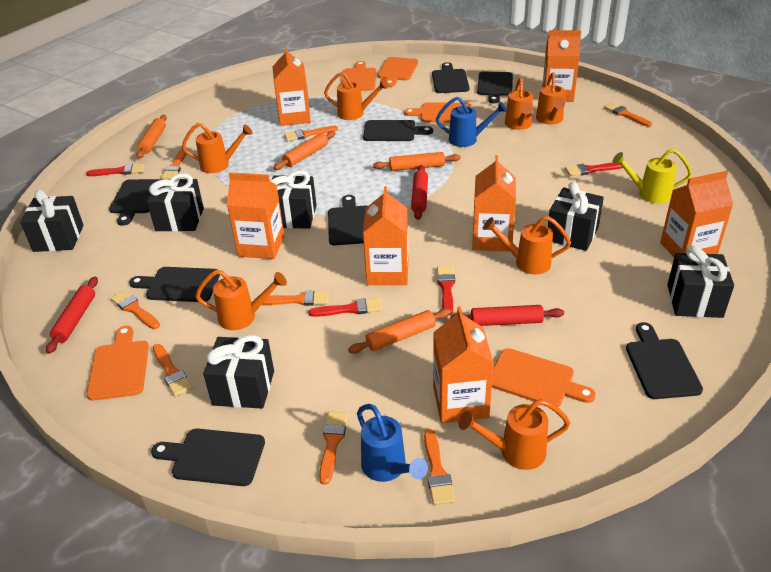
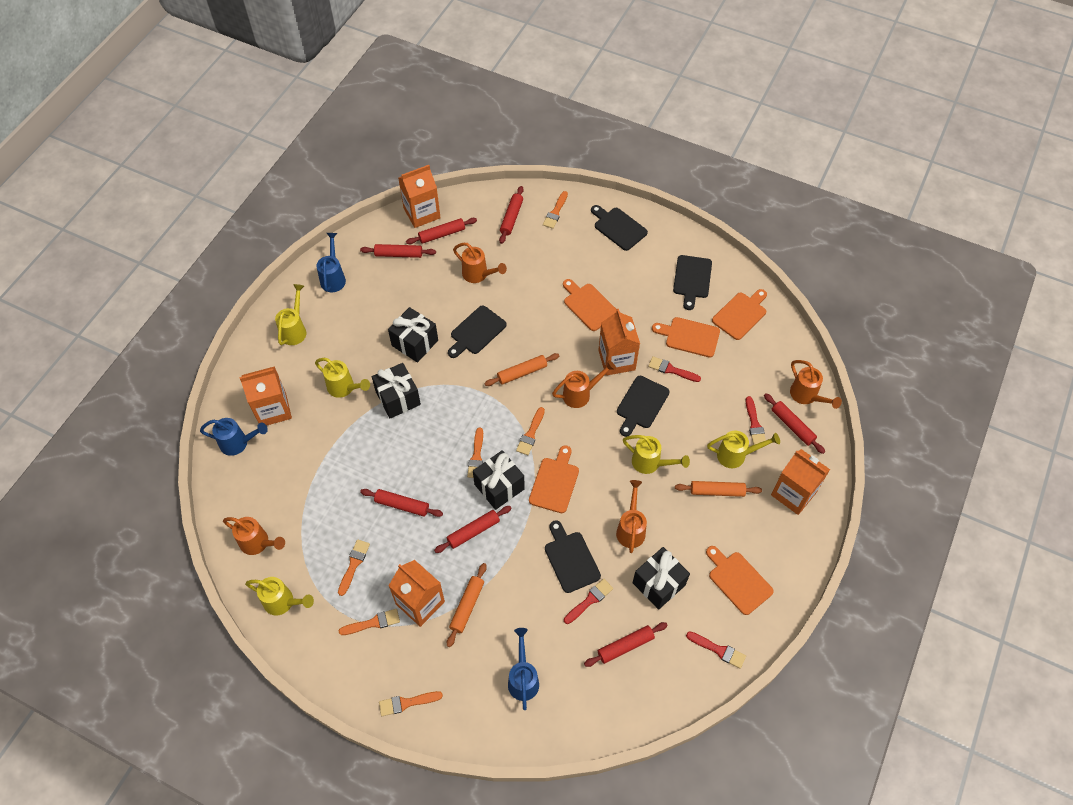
black cutting board: [109,179,157,226] [129,267,220,302] [151,429,265,486] [328,195,368,245] [363,120,433,141] [432,62,470,93] [477,71,513,103] [626,322,703,399] = 8 -> [448,305,507,358] [545,520,601,593] [591,205,648,251] [617,376,670,437] [673,255,712,310] = 5
black gift: [20,190,84,252] [147,173,204,232] [203,335,274,408] [270,170,317,229] [548,182,604,251] [667,246,734,318] = 6 -> [372,363,421,419] [388,307,438,363] [473,450,525,510] [633,547,690,610] = 4
blue watering can: [357,404,428,482] [436,97,507,147] = 2 -> [200,418,268,456] [316,233,346,292] [508,628,539,710] = 3
orange brush: [111,290,160,329] [153,344,192,396] [161,148,187,179] [262,290,329,306] [284,126,338,141] [319,411,348,485] [424,429,455,505] [604,103,652,127] = 8 -> [338,539,370,596] [339,609,400,635] [379,691,443,716] [467,428,483,478] [516,407,545,455] [543,191,568,229] = 6
orange carton: [227,172,284,259] [273,46,311,126] [363,186,408,285] [433,306,494,423] [472,155,516,252] [542,30,581,102] [660,171,733,257] = 7 -> [239,366,292,426] [389,560,445,627] [398,165,441,228] [598,309,640,376] [771,449,830,515] = 5
orange rolling pin: [136,115,167,159] [274,131,335,170] [348,308,451,354] [373,152,461,171] = 4 -> [447,563,487,647] [484,353,559,386] [675,481,762,497] = 3
orange watering can: [182,123,253,173] [195,270,287,330] [324,72,388,120] [459,399,570,470] [483,216,571,274] [505,77,533,130] [536,72,565,124] = 7 -> [223,517,285,555] [453,243,507,283] [552,360,616,408] [616,480,647,553] [790,360,842,409] = 5
red rolling pin: [46,277,98,354] [411,165,428,220] [450,305,564,326] = 3 -> [360,244,436,258] [360,489,443,517] [406,218,477,244] [434,506,512,553] [499,186,524,244] [584,622,668,667] [764,393,825,454] = 7
yellow watering can: [612,149,692,204] = 1 -> [245,577,314,615] [275,284,306,345] [315,358,370,398] [623,435,690,474] [707,430,780,468] = 5

